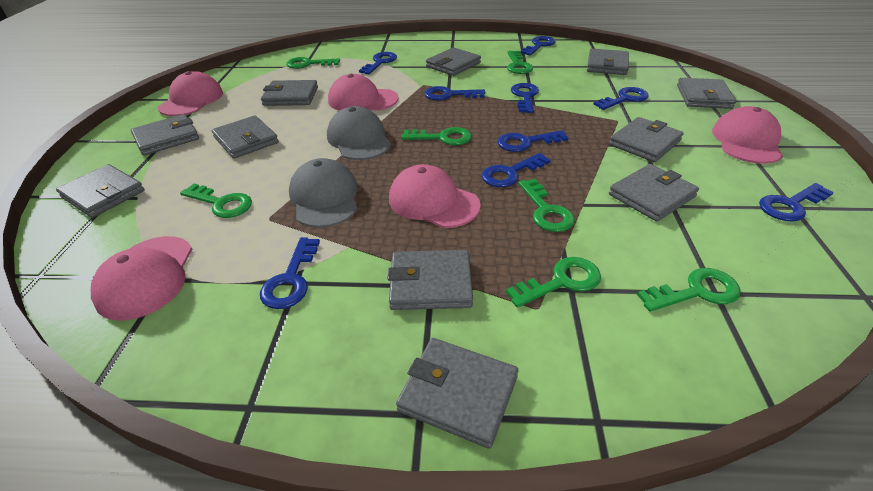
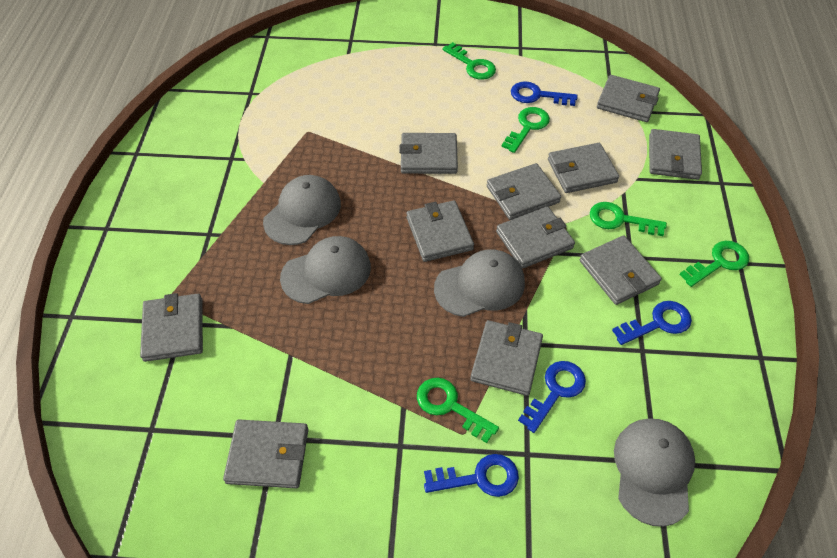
blue key: [260,237,320,309] [359,52,397,74] [424,86,485,101] [482,153,551,187] [498,130,568,152] [511,83,539,113] [520,36,555,56] [593,87,649,110] [759,183,834,222] = 9 -> [424,454,519,497] [511,81,577,106] [518,361,586,433] [612,301,692,345] = 4
green key: [180,184,252,218] [286,57,340,69] [401,127,472,145] [506,257,601,308] [507,51,533,74] [518,179,575,232] [637,268,741,312] = 7 -> [417,378,499,443] [442,42,496,80] [501,107,550,153] [590,202,667,236] [679,241,749,287] = 5
grey cap: [289,158,357,228] [327,106,391,160] = 2 -> [263,175,341,245] [280,236,371,304] [434,249,525,317] [614,419,695,527] = 4
pink cap: [91,236,192,321] [158,71,223,116] [328,74,398,111] [389,164,481,228] [712,106,783,164] = 5 -> none = 0

